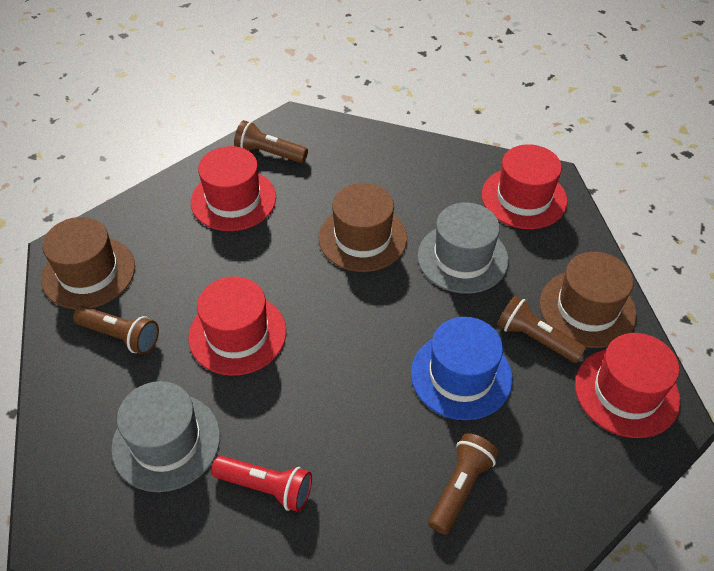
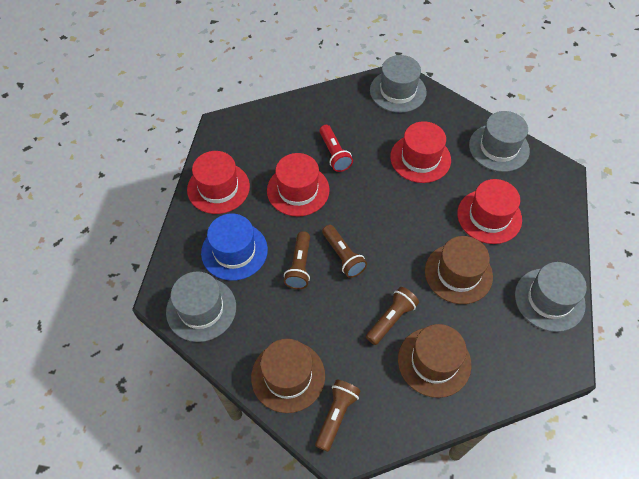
grey hat: [111,381,220,492] [418,202,509,294] = 2 -> [166,271,236,342] [370,55,427,113] [469,111,530,172] [515,262,587,332] = 4

